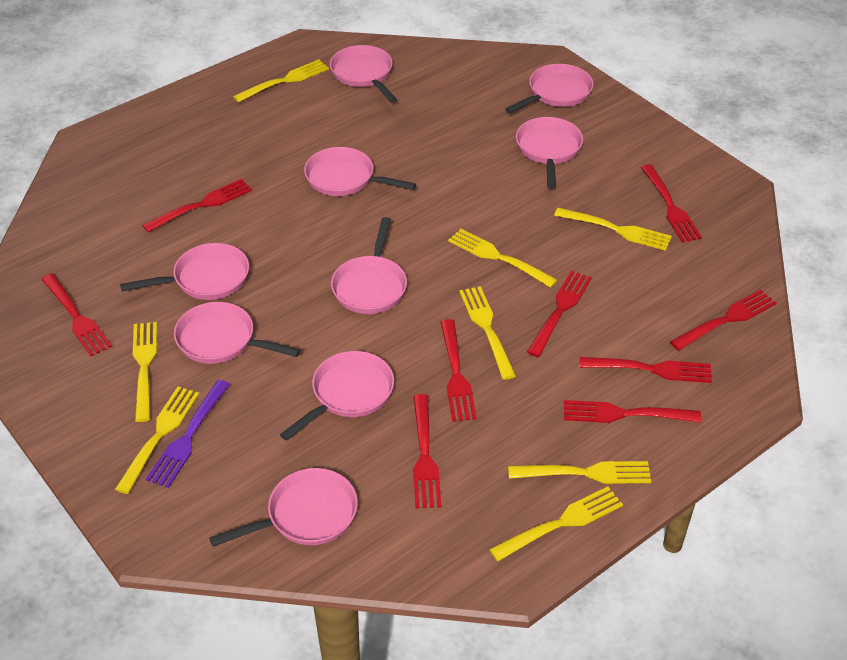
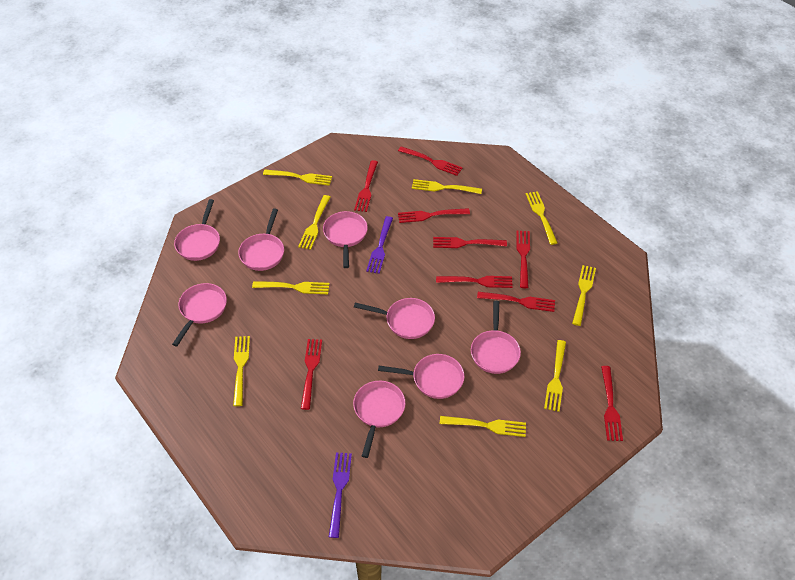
pink pan: [120,243,249,300] [174,302,300,364] [209,468,358,547] [280,351,394,441] [304,147,416,196] [330,45,397,103] [331,217,407,314] [505,64,594,113] [516,117,583,188] = 9 -> [172,283,227,346] [174,199,220,261] [238,208,284,271] [323,211,368,268] [353,381,406,458] [354,298,435,339] [378,354,464,399] [471,301,521,374] = 8
purple fork: [146,380,230,488] = 1 -> [329,452,352,538] [366,216,393,274] = 2
yellow fork: [115,387,199,494] [133,322,157,422] [233,60,329,103] [448,229,557,288] [459,286,516,380] [489,486,623,562] [508,461,651,484] [554,208,672,251] = 8 -> [233,336,250,406] [252,281,330,294] [263,170,332,186] [298,195,330,250] [412,179,482,194] [440,416,526,437] [526,191,558,245] [544,340,566,412] [572,265,596,326] = 9

